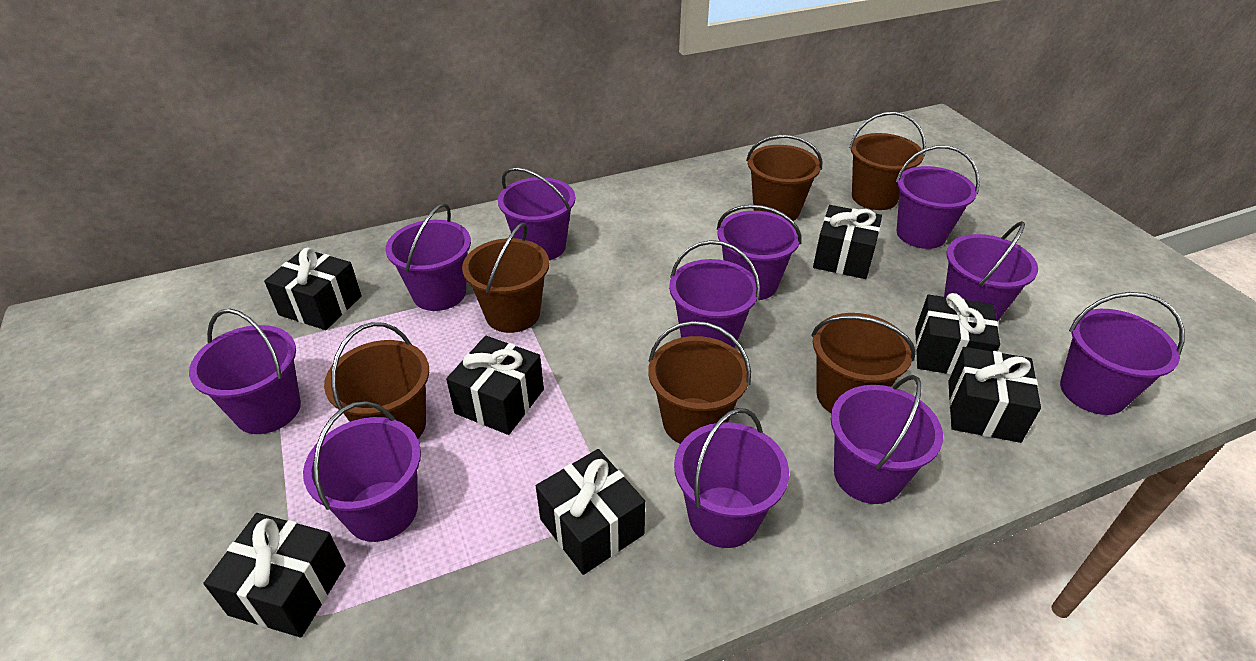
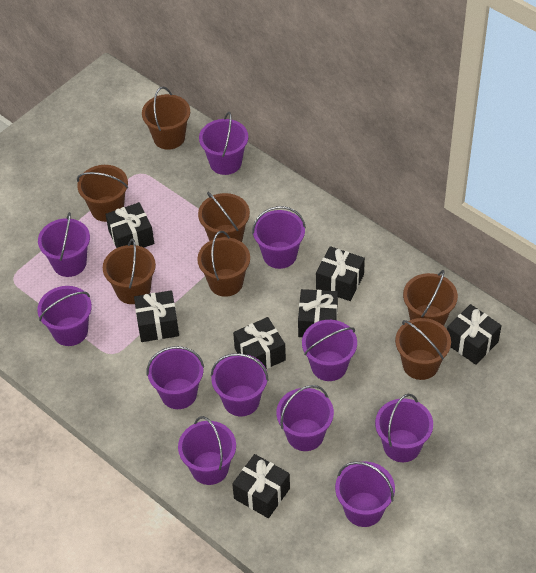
brown bucket: [324,322,429,439] [462,222,549,333] [648,321,751,444] [746,135,823,221] [811,313,916,413] [849,112,926,210] = 6 -> [77,165,128,222] [103,239,156,304] [142,86,190,150] [197,231,250,297] [198,192,250,242] [395,318,451,380] [403,270,458,326] = 7

